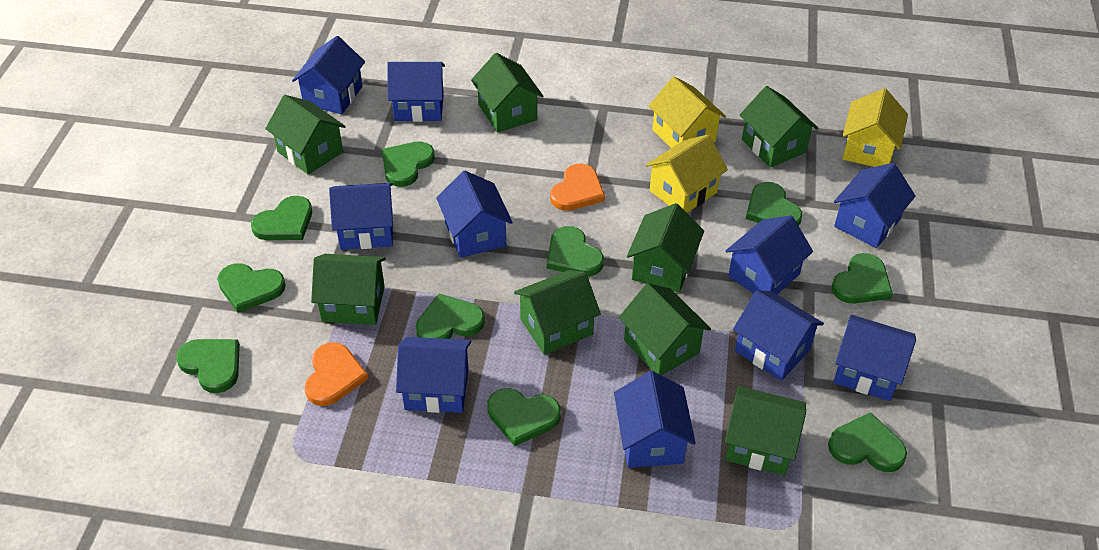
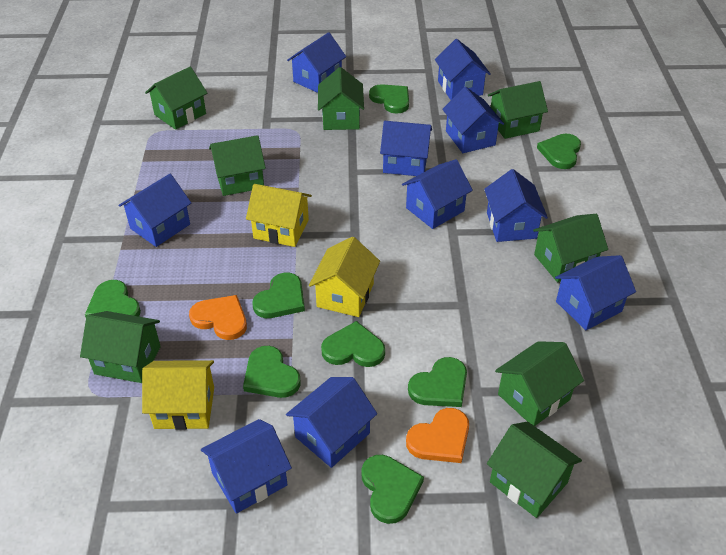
green heart: [176,339,240,393] [217,263,286,313] [251,196,312,240] [382,141,435,187] [416,294,485,339] [487,388,561,446] [547,226,604,276] [746,182,802,226] [828,412,907,472] [832,253,893,304] = 10 -> [85,280,141,317] [243,346,300,398] [252,273,305,318] [321,321,385,367] [361,455,424,524] [369,84,409,114] [408,357,467,407] [537,134,581,169] = 8

